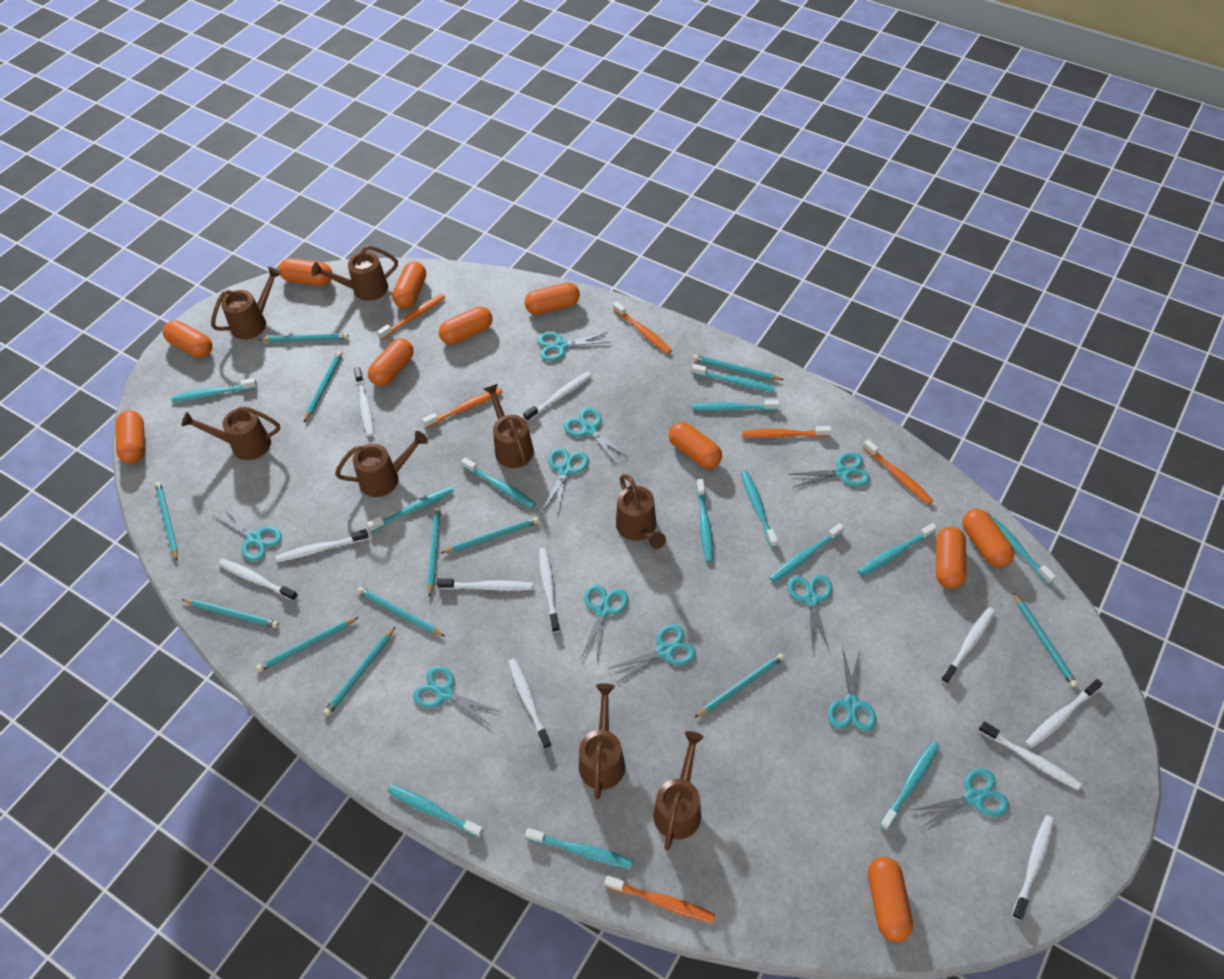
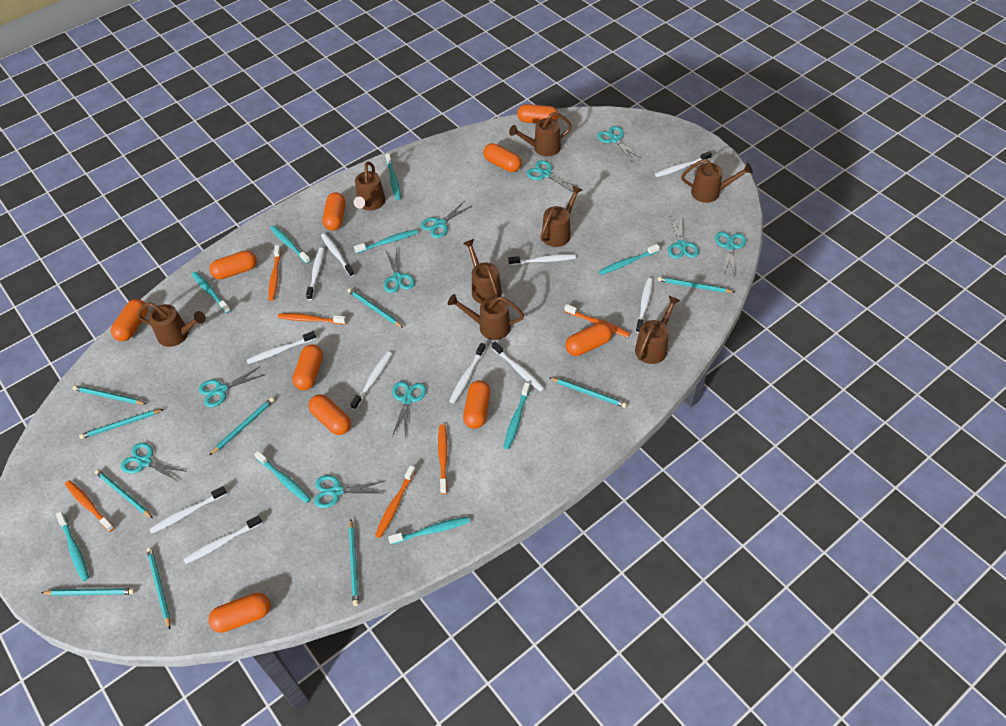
orange capsule: [116,410,145,464] [163,320,212,358] [279,258,332,286] [368,339,414,386] [392,261,426,308] [439,306,492,345] [524,282,580,315] [669,422,722,469] [868,857,913,942] [936,527,966,589] [962,509,1014,567] = 11 -> [111,299,148,341] [208,593,270,633] [209,251,257,280] [292,344,323,391] [308,394,351,435] [323,192,345,231] [463,380,491,429] [483,143,521,172] [517,104,558,124] [565,323,612,356] = 10
turquoise pencil: [155,482,178,561] [182,599,279,628] [256,617,359,672] [259,333,349,342] [304,351,343,422] [324,626,396,716] [357,587,445,637] [427,507,441,597] [441,517,539,553] [693,355,784,380] [694,653,784,718] [1013,592,1078,687] = 12 -> [41,588,135,596] [73,385,146,404] [79,409,164,439] [95,469,153,518] [147,547,170,629] [210,397,275,455] [348,288,403,328] [349,519,359,606] [549,377,627,408] [658,277,734,293] = 10
turquoise scissors: [213,504,282,561] [413,666,501,726] [537,332,609,361] [543,448,589,513] [564,407,629,464] [580,584,628,662] [608,624,696,683] [788,452,870,488] [788,575,832,652] [828,647,876,731] [913,768,1009,828] = 11 -> [121,443,188,482] [199,367,264,407] [314,475,384,508] [384,248,415,293] [392,381,426,437] [420,202,471,238] [526,160,578,192] [597,126,640,161] [668,218,699,259] [715,232,746,276] = 10
turquoise toothbrush: [171,378,257,402] [367,486,453,532] [387,785,484,838] [461,458,536,508] [525,828,633,869] [692,364,775,392] [692,400,780,411] [696,479,713,562] [741,471,778,547] [769,523,844,582] [858,523,937,576] [879,741,940,831] [987,512,1056,584] = 13 -> [56,512,89,581] [192,272,231,313] [254,451,311,503] [270,225,310,264] [354,229,418,254] [385,153,401,200] [388,517,470,545] [503,382,530,449] [599,244,660,275] = 9

